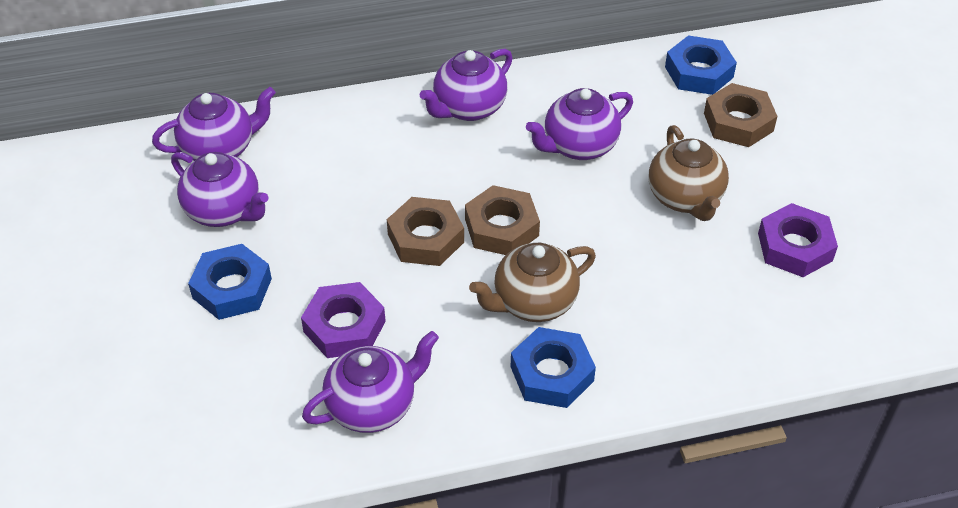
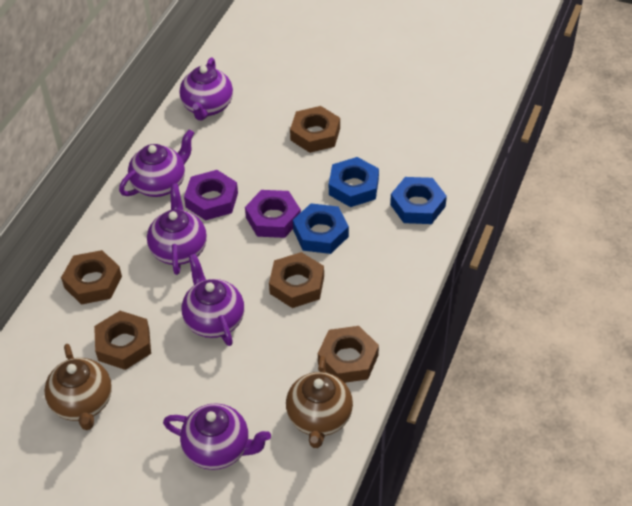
brown nut: [387,197,464,266] [465,185,540,255] [704,83,778,147] = 3 -> [61,250,122,305] [94,311,151,370] [269,252,324,308] [290,106,340,153] [318,326,379,383] = 5

